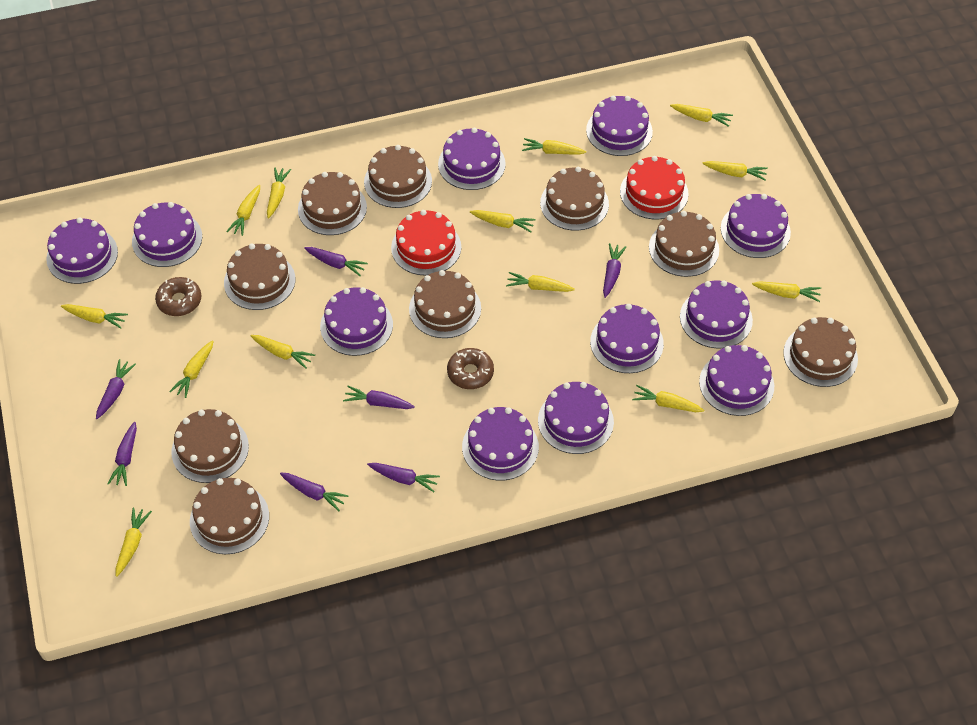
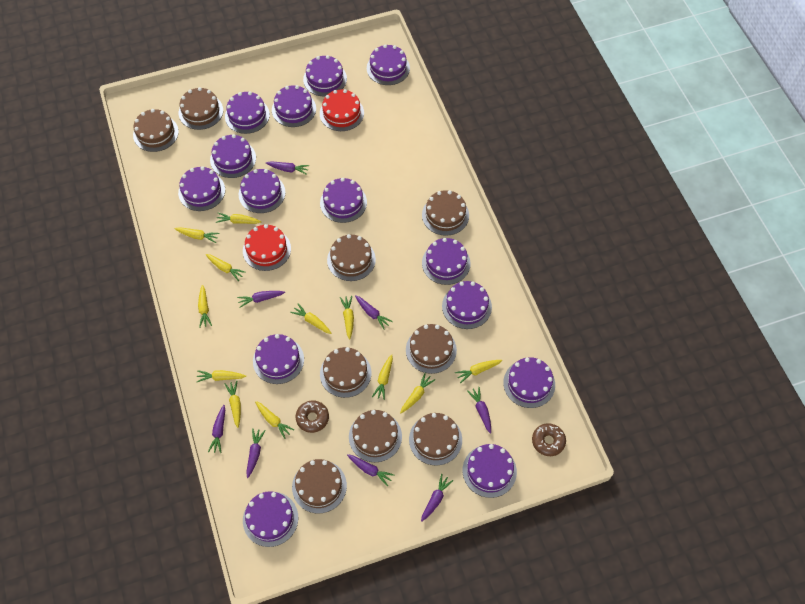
purple cake: [46,218,118,284] [132,202,202,267] [320,287,393,356] [438,128,506,190] [462,407,539,480] [538,382,614,454] [586,96,653,156] [590,304,664,373] [680,280,753,348] [699,345,774,416] [721,194,791,258] = 11 -> [178,166,225,211] [210,134,256,178] [225,92,270,134] [239,169,286,213] [243,491,298,547] [253,334,304,384] [272,85,316,127] [303,55,347,96] [320,178,367,223] [367,44,410,85] [422,238,471,285] [442,281,492,329] [463,444,517,498] [503,357,555,408] = 14
purple carrot: [96,359,136,419] [108,422,137,486] [280,473,349,511] [304,247,368,276] [343,386,415,409] [367,463,440,492] [603,243,626,298] = 7 -> [208,405,225,453] [237,291,285,308] [246,428,266,478] [266,161,310,175] [347,454,394,486] [355,295,393,330] [421,474,454,522] [467,387,491,434] = 8
yellow carrot: [61,304,128,328] [116,507,152,577] [169,340,214,398] [226,185,260,236] [251,335,315,369] [267,167,291,218] [470,210,536,232] [506,272,575,292] [522,138,586,155] [632,385,704,412] [670,104,733,127] [702,161,768,181] [752,281,821,302] = 13 -> [174,227,220,243] [197,370,246,382] [198,285,212,328] [206,254,246,281] [216,213,261,224] [224,381,241,428] [255,401,294,439] [290,304,332,334] [340,296,354,339] [372,354,393,400] [400,373,435,413] [455,360,502,383] = 12

